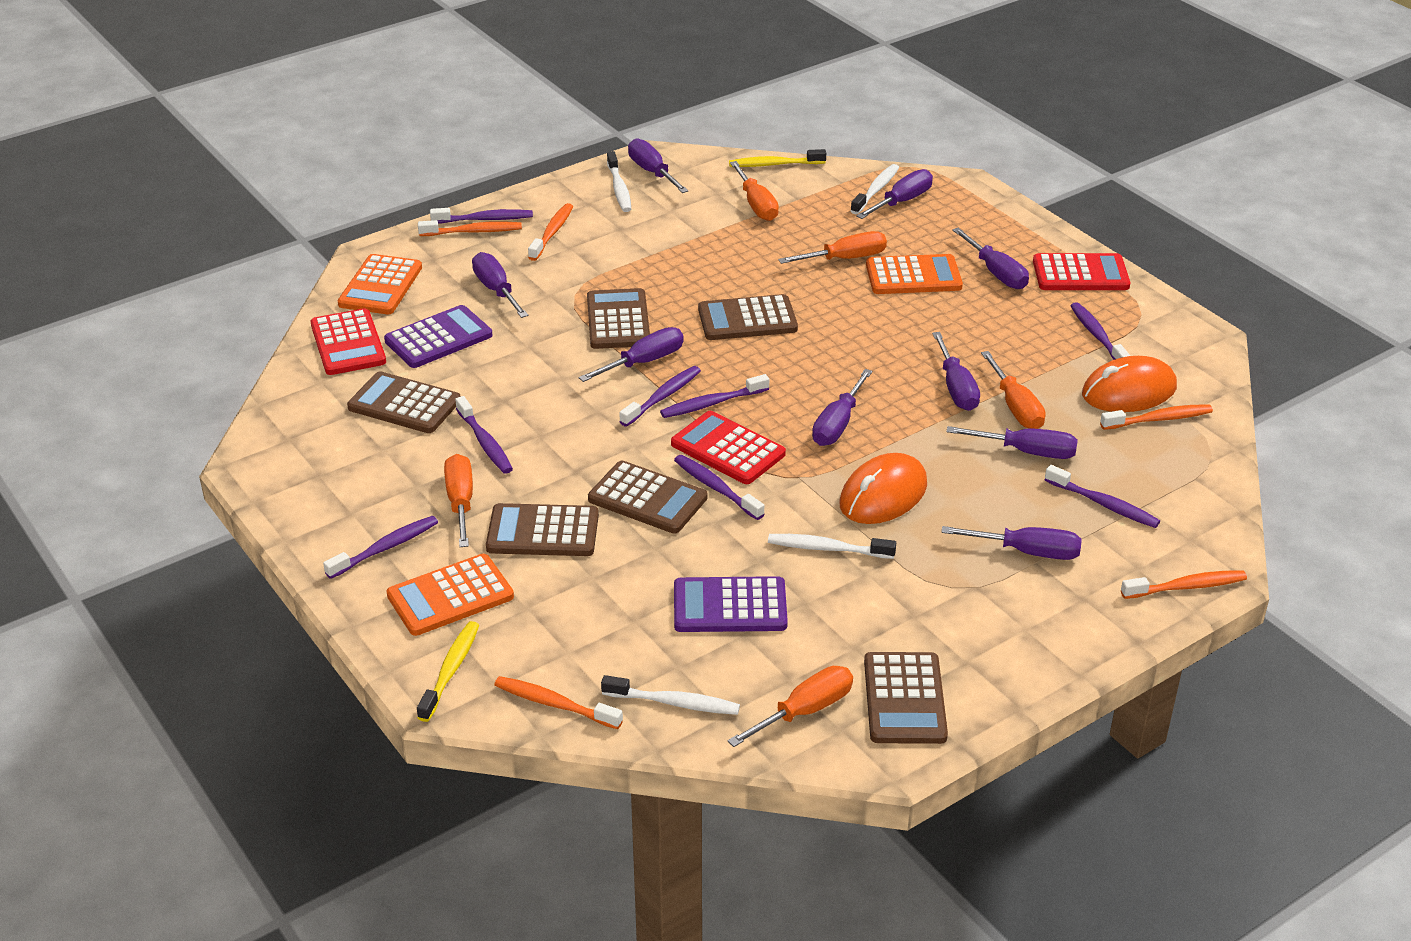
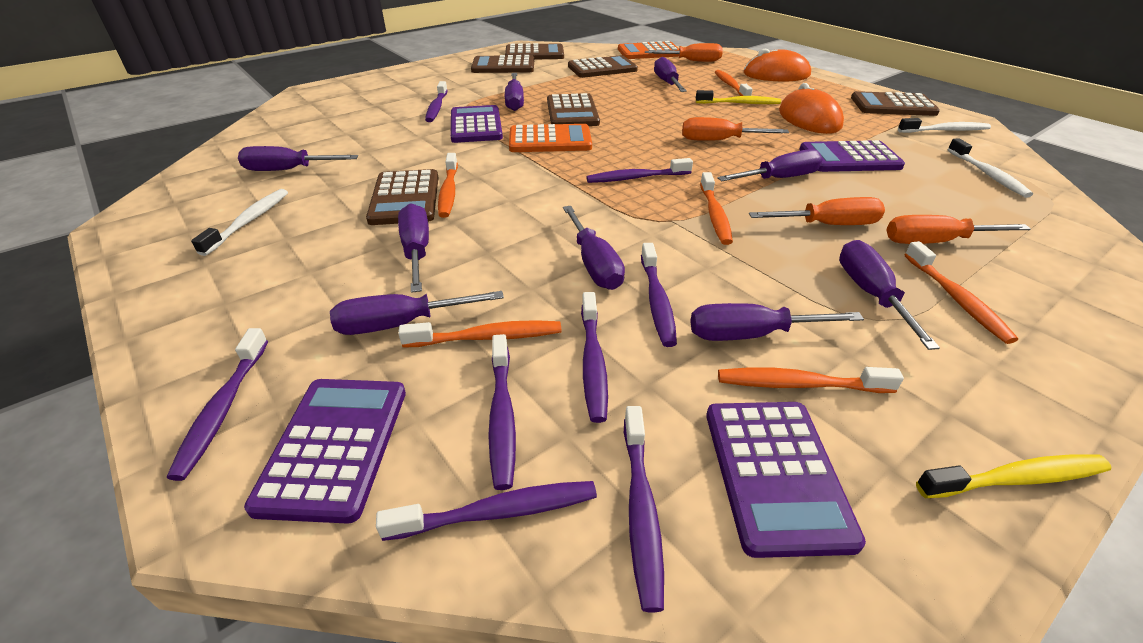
orange calculator: [338,254,422,314] [386,554,514,636] [866,254,963,294] = 3 -> [509,124,592,152] [618,41,679,59] = 2
orange screwdriver: [444,454,473,547] [727,666,853,747] [730,161,779,221] [778,231,887,264] [981,351,1046,429] = 5 -> [645,43,723,62] [682,117,789,141] [749,197,885,225] [886,215,1031,244] = 4
orange toothbrush: [418,220,522,236] [494,676,623,729] [528,203,573,261] [1100,404,1213,430] [1121,570,1247,599] = 5 -> [398,320,562,348] [438,153,458,218] [700,172,733,245] [715,70,753,96] [718,367,904,393] [905,241,1018,344] = 6
purple calculator: [384,305,492,368] [674,576,788,632] = 2 -> [244,379,406,524] [451,105,503,143] [706,402,866,558] [799,140,905,172] = 4
red calculator: [311,308,386,375] [671,411,786,484] [1033,253,1130,290] = 3 -> none = 0
white toothbrush: [601,675,740,715] [607,151,631,212] [768,534,896,559] [851,164,899,214] = 4 -> [191,189,288,256] [898,118,991,133] [948,138,1033,198] = 3

